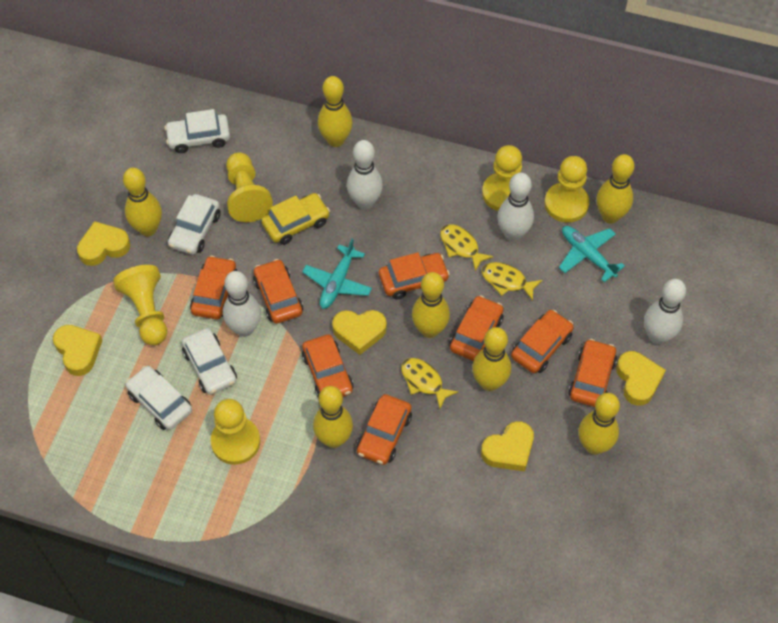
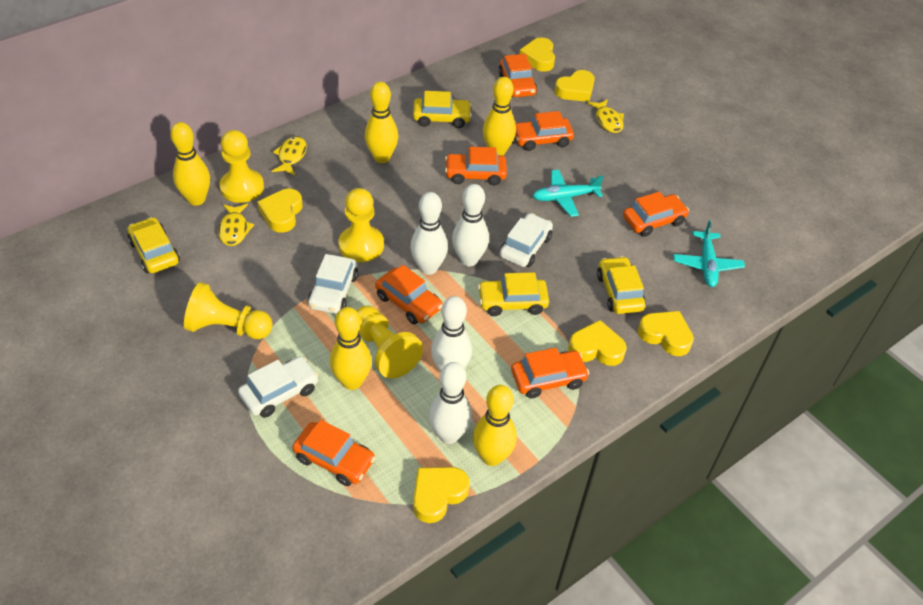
orange car: [190,256,237,320] [253,259,303,324] [302,335,354,397] [357,394,412,465] [379,253,450,299] [450,295,504,361] [511,310,574,373] [568,339,617,407] = 8 -> [292,420,375,486] [375,265,443,325] [445,147,507,185] [498,54,537,97] [511,348,589,398] [515,111,574,151] [623,192,689,237] = 7
white car: [126,366,192,430] [164,109,230,153] [168,194,220,255] [182,328,237,395] = 4 -> [238,356,319,418] [308,254,358,314] [499,213,553,267] = 3
yellow bowling pin: [123,168,162,236] [313,386,353,448] [318,76,352,147] [412,272,450,338] [472,327,511,391] [579,393,620,455] [597,154,635,224] = 7 -> [170,122,210,206] [330,307,372,390] [365,82,398,163] [473,385,517,466] [483,77,516,156] = 5
yellow car: [261,193,330,245] = 1 -> [128,217,180,273] [413,91,472,128] [478,272,549,316] [597,256,646,314] = 4
yellow heart: [53,325,103,376] [77,221,131,266] [332,310,387,355] [481,421,534,471] [616,351,666,406] = 5 -> [257,189,303,233] [413,467,470,523] [519,38,555,72] [554,70,595,102] [568,320,627,366] [638,311,694,356] = 6
yellow pawn: [113,265,167,345] [211,399,260,465] [226,152,273,222] [482,145,522,211] [544,156,589,223] = 5 -> [184,282,273,339] [219,130,264,203] [339,188,384,262] [356,306,423,379] = 4

